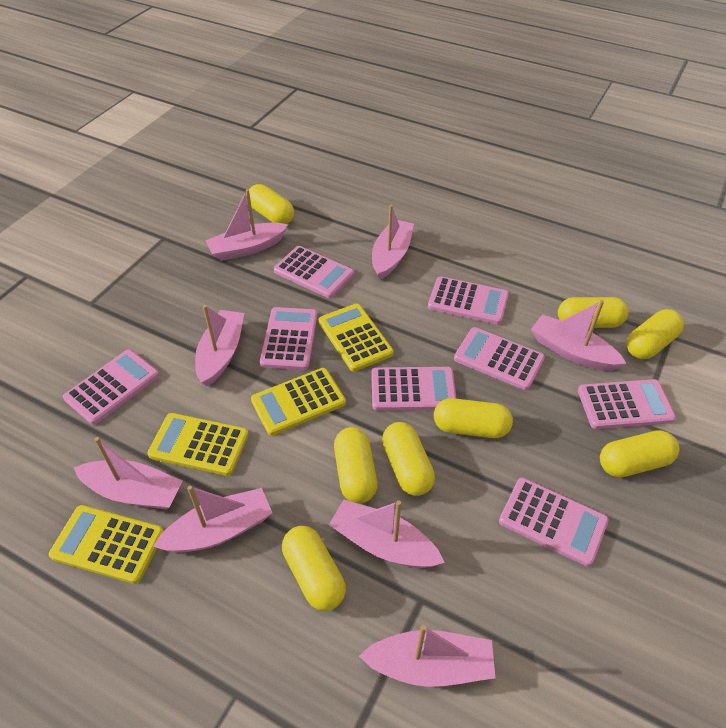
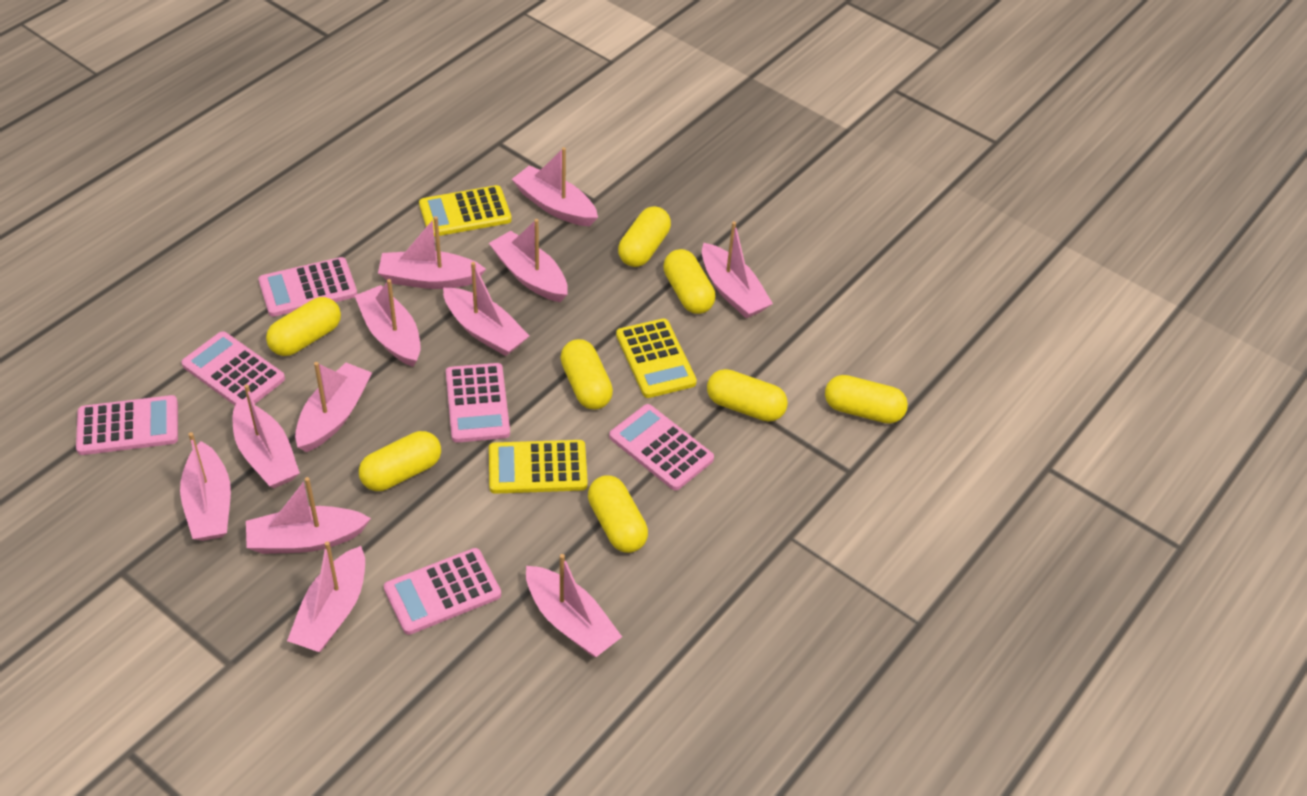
pink boat: [74,437,183,509] [153,486,272,553] [195,305,244,386] [205,189,288,261] [329,500,445,568] [359,625,495,687] [372,205,414,280] [531,300,627,371] = 8 -> [180,432,231,541] [233,384,300,488] [246,477,371,554] [287,541,365,652] [295,362,372,452] [354,279,420,367] [378,216,486,289] [443,262,530,356] [489,219,568,302] [512,147,598,226] [526,554,622,657] [702,221,773,318] = 12
pink calculator: [63,349,159,425] [260,307,318,370] [274,246,354,298] [371,367,456,411] [428,276,509,324] [454,327,545,390] [499,478,609,566] [578,379,676,429] = 8 -> [76,395,178,455] [181,331,285,405] [258,257,357,317] [384,548,501,635] [446,363,510,443] [609,404,714,491] = 6
yellow calculator: [49,505,164,584] [147,413,249,476] [251,368,346,436] [319,303,394,372] = 4 -> [419,185,512,237] [489,440,588,494] [616,318,697,398] = 3

